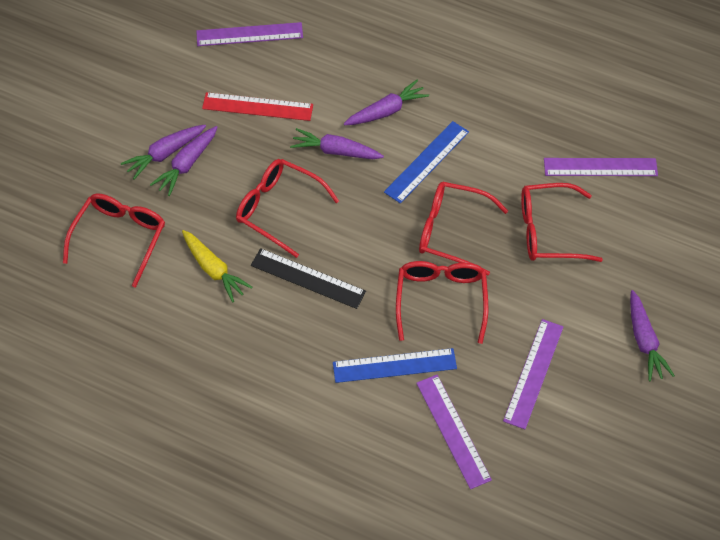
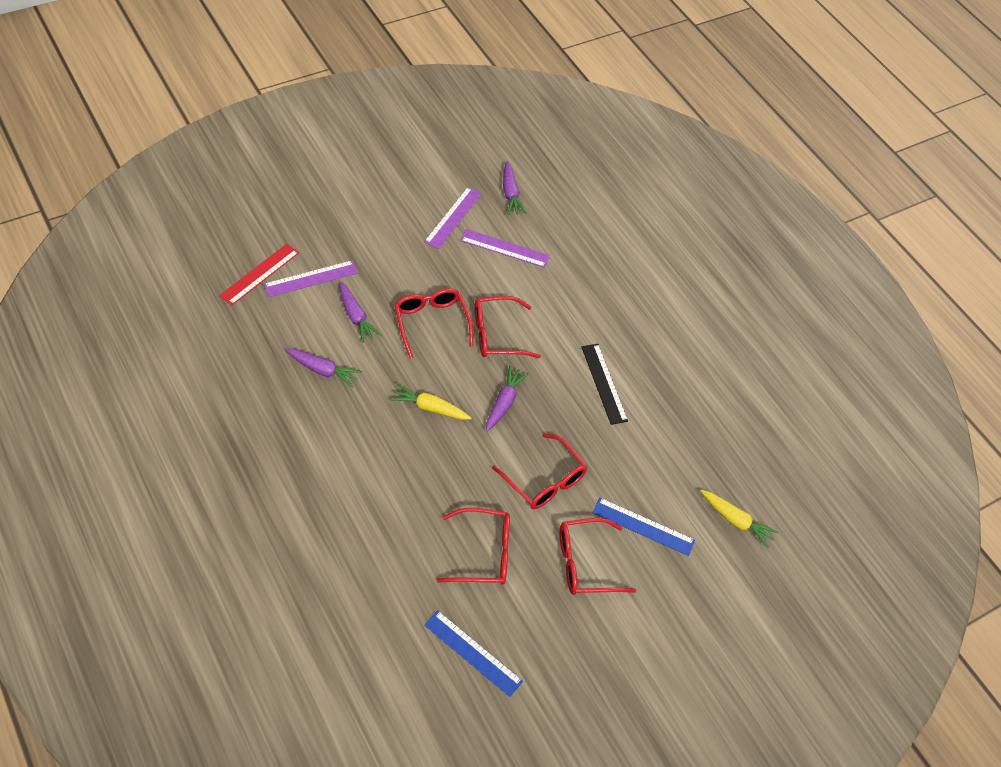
purple carrot: [121,125,206,180] [150,126,218,196] [290,128,384,159] [344,80,429,125] [630,290,675,381] = 5 -> [284,348,362,388] [339,281,382,343] [486,366,529,431] [503,161,527,215] = 4
purple ruler: [196,22,303,46] [416,375,492,489] [503,319,564,429] [544,158,658,176] = 4 -> [264,260,358,297] [424,187,482,249] [460,229,550,268] = 3
yellow carrot: [182,230,253,302] = 1 -> [390,383,471,420] [701,490,779,548] = 2

